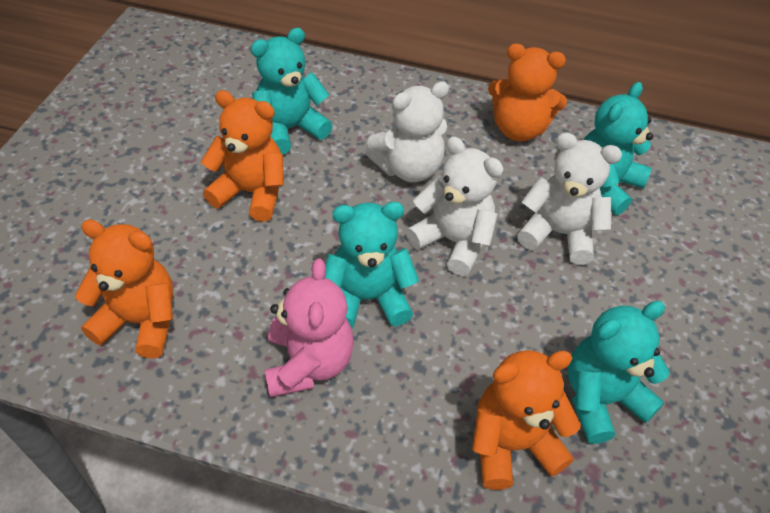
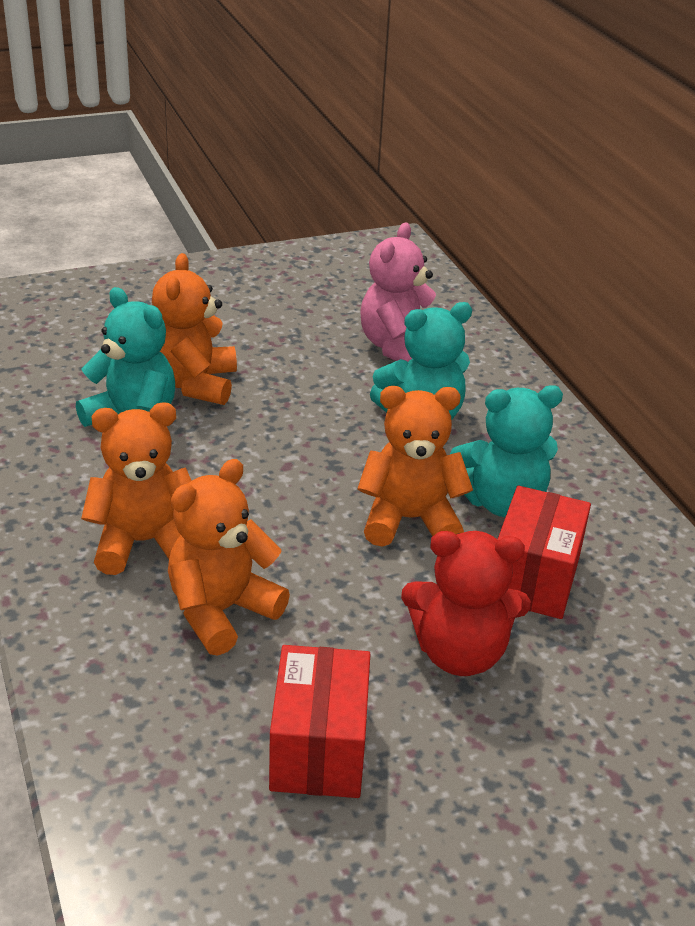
red box: none = 0 -> [269,645,370,798] [498,486,591,619] = 2
red teddy bear: none = 0 -> [401,531,530,676] = 1
turquoise teddy bear: [251,28,333,154] [325,202,419,329] [568,301,670,444] [584,82,653,215] = 4 -> [76,287,175,427] [370,302,472,420] [450,385,563,517] = 3
white teddy bear: [365,81,449,182] [406,137,504,276] [517,132,622,265] = 3 -> none = 0

